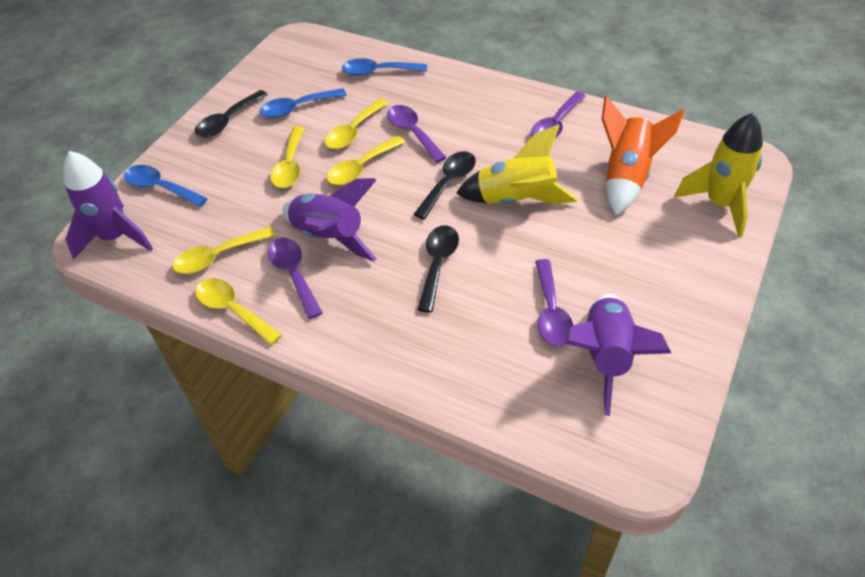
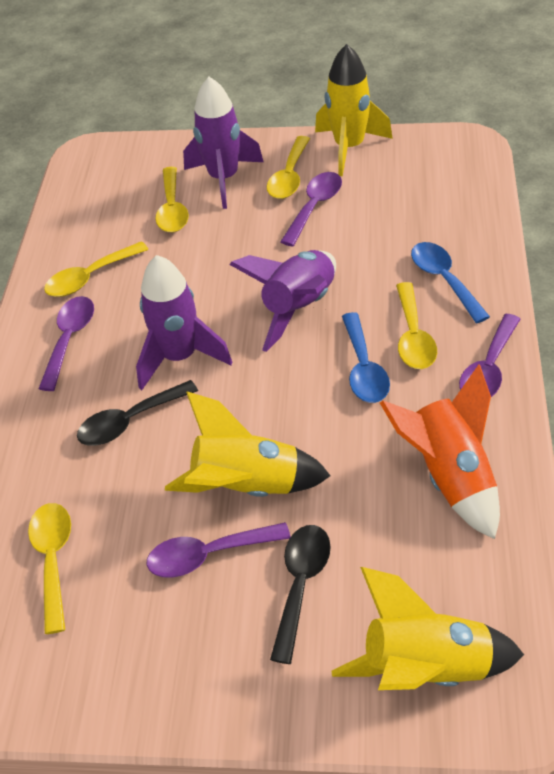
black spoon: [194,90,268,137] [414,151,476,219] [417,225,459,313] = 3 -> [77,380,198,446] [270,525,331,664] = 2
blue spoon: [124,165,208,207] [259,88,346,118] [342,58,427,76] = 3 -> [342,312,390,403] [411,242,490,323] = 2
yellow rocket: [456,124,578,205] [674,113,763,237] = 2 -> [165,391,331,497] [315,44,393,176] [331,567,524,690] = 3

